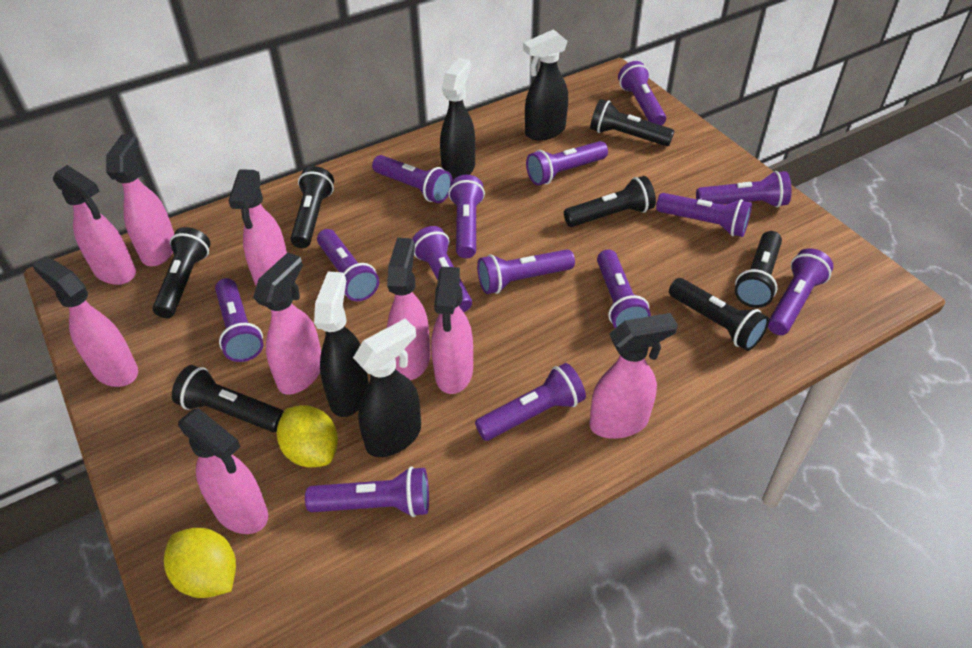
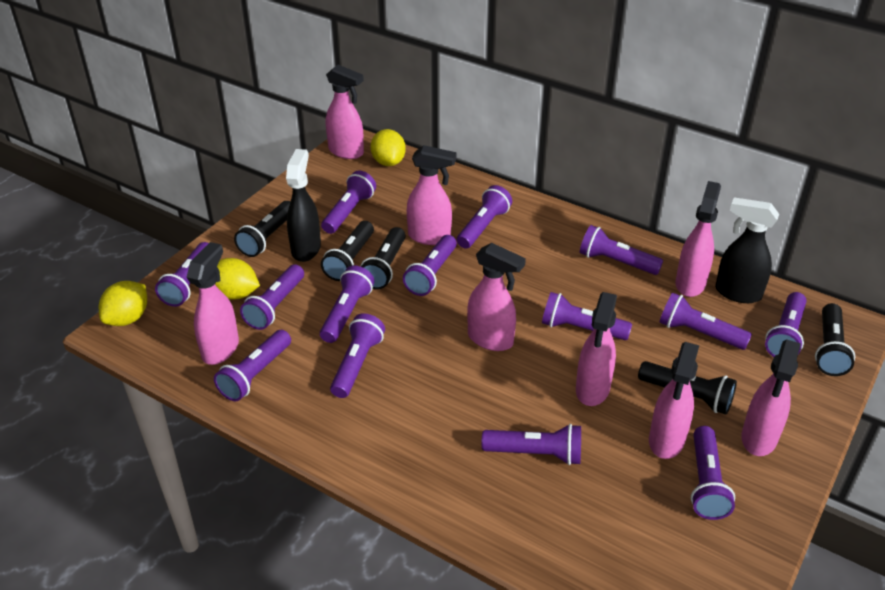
black flashlight: [153,227,210,318] [172,365,284,432] [291,166,334,248] [564,176,656,227] [590,99,674,146] [669,278,769,351] [735,231,782,308] = 7 -> [234,201,290,257] [321,221,374,281] [360,227,405,290] [638,361,737,414] [815,303,855,376] = 5
black spray bottle: [314,272,369,417] [353,319,421,457] [440,58,475,180] [523,29,568,140] = 4 -> [286,149,321,262] [715,197,779,303] = 2
pink spray bottle: [32,256,138,387] [53,165,136,285] [106,134,174,266] [178,408,268,534] [229,169,287,286] [253,253,321,395] [387,238,431,380] [431,267,473,394] [589,313,678,439] = 9 -> [187,242,239,365] [326,65,364,159] [407,145,457,245] [467,243,526,351] [576,292,617,406] [649,342,699,459] [675,181,721,297] [741,339,801,456] = 8
yellow lemon: [164,528,236,598] [277,405,338,468] = 2 -> [99,281,147,326] [215,258,260,299] [370,129,406,166] = 3

